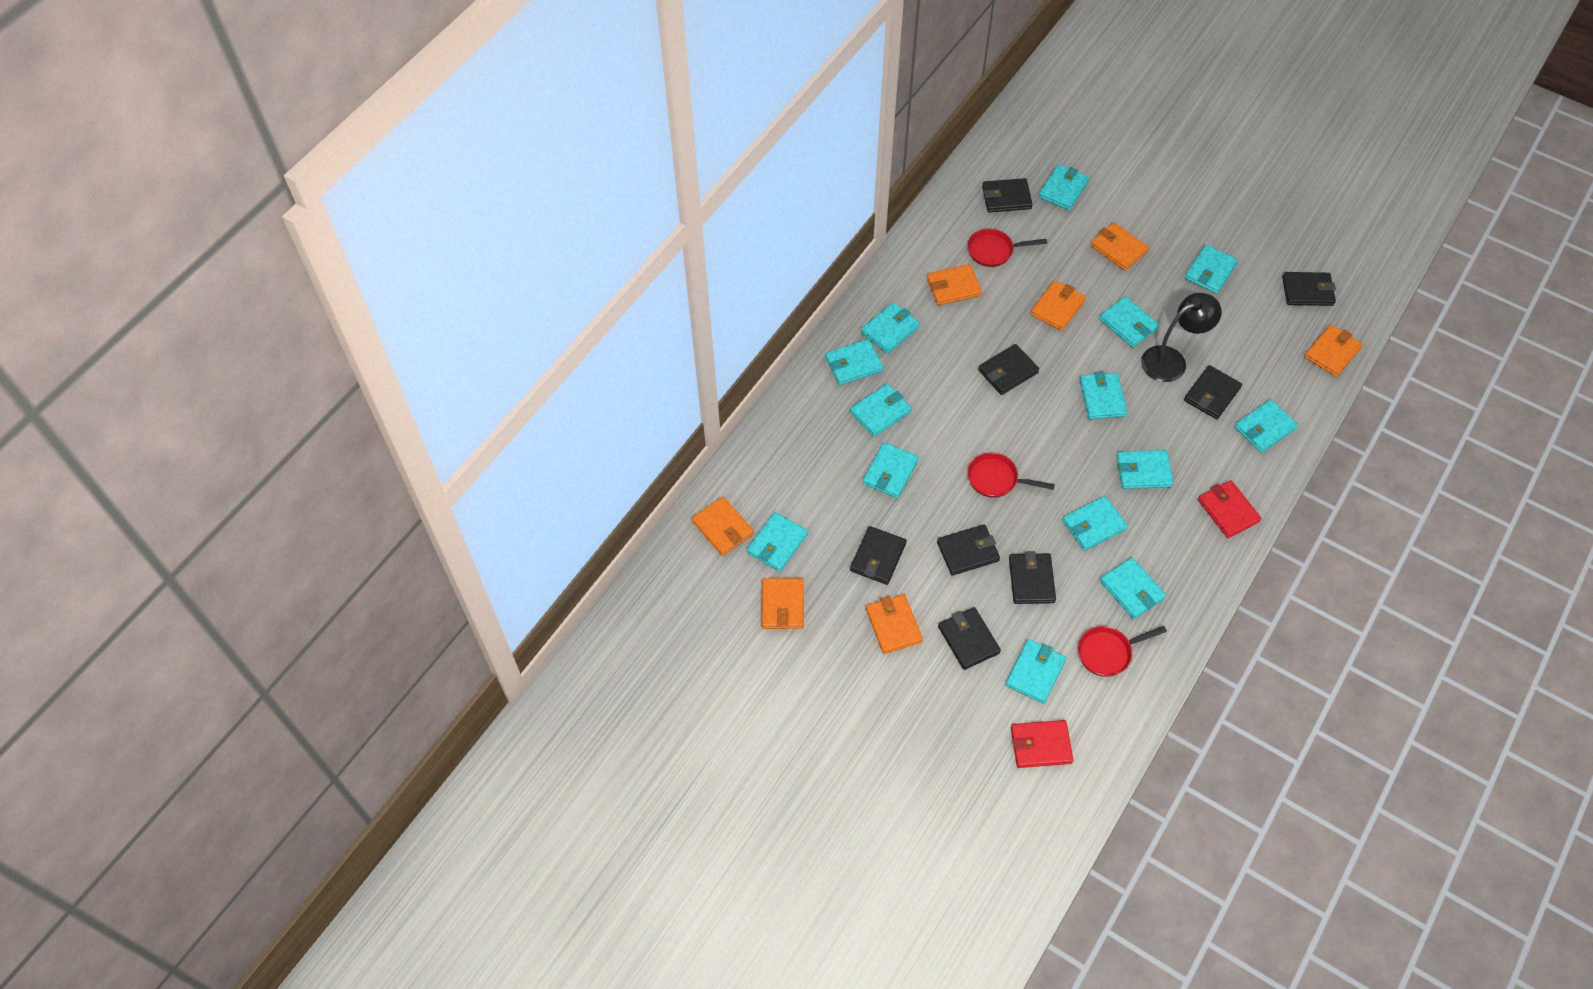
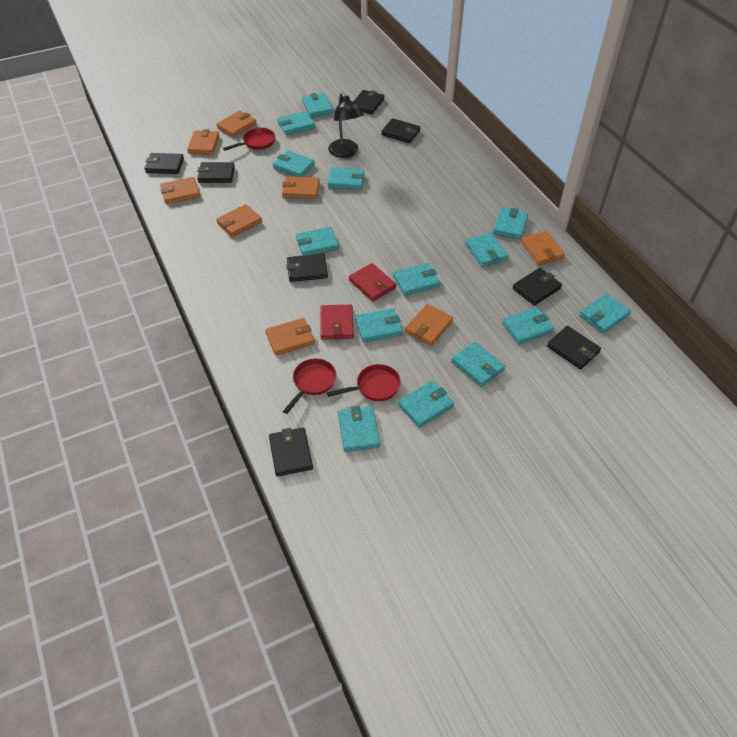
orange wallet: [692,497,754,556] [762,578,804,629] [866,594,923,654] [926,264,982,305] [1030,280,1086,331] [1090,222,1149,271] [1304,324,1363,377] = 7 -> [160,177,200,204] [187,129,220,155] [216,111,256,137] [216,204,262,237] [265,318,315,356] [282,176,320,199] [405,304,453,346] [521,231,565,265] = 8

